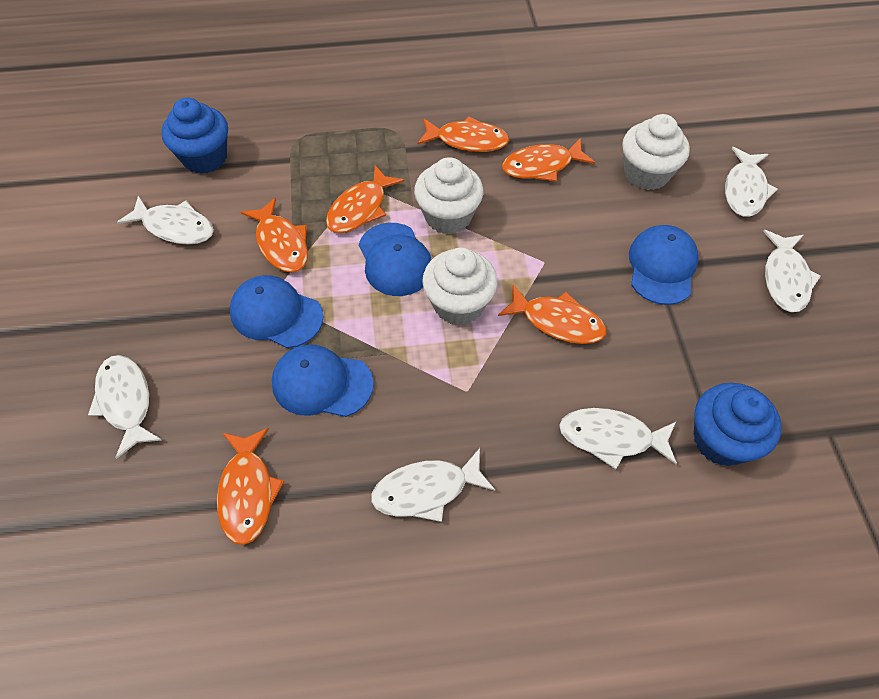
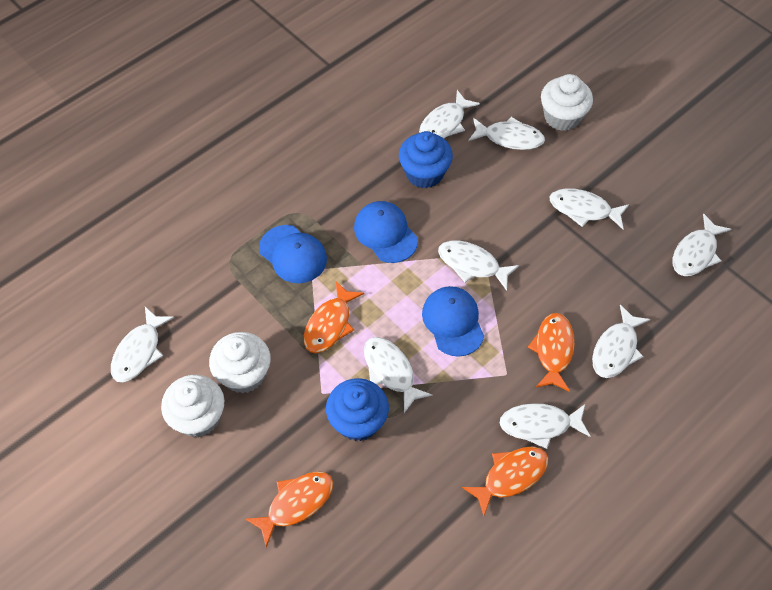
blue cap: [230,275,324,348] [272,344,374,417] [359,223,432,296] [629,225,699,305] = 4 -> [259,225,327,283] [354,201,418,263] [422,286,484,357] = 3
orange fish: [217,428,284,545] [241,198,308,273] [326,165,404,233] [418,116,509,152] [498,284,606,344] [502,138,595,182] = 6 -> [245,471,333,548] [304,281,364,353] [462,446,548,516] [527,313,575,392] = 4
white fish: [88,355,162,459] [117,196,214,245] [371,448,495,522] [559,408,677,469] [725,147,778,217] [763,230,821,312] = 6 -> [111,307,174,382] [364,337,432,413] [419,90,480,138] [438,240,519,291] [468,117,545,150] [500,403,591,449] [549,188,629,229] [592,305,650,378] [673,213,731,276] = 9

